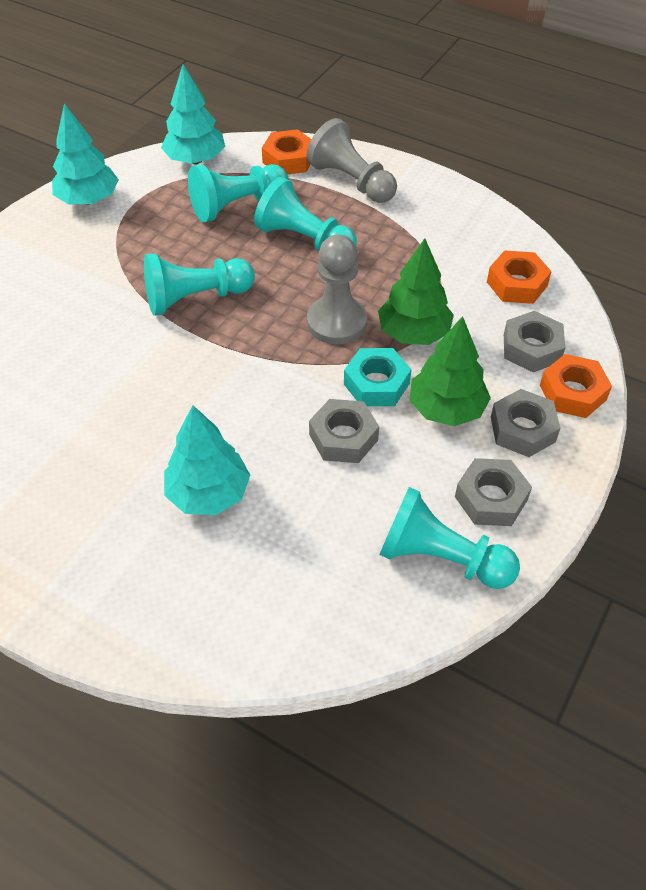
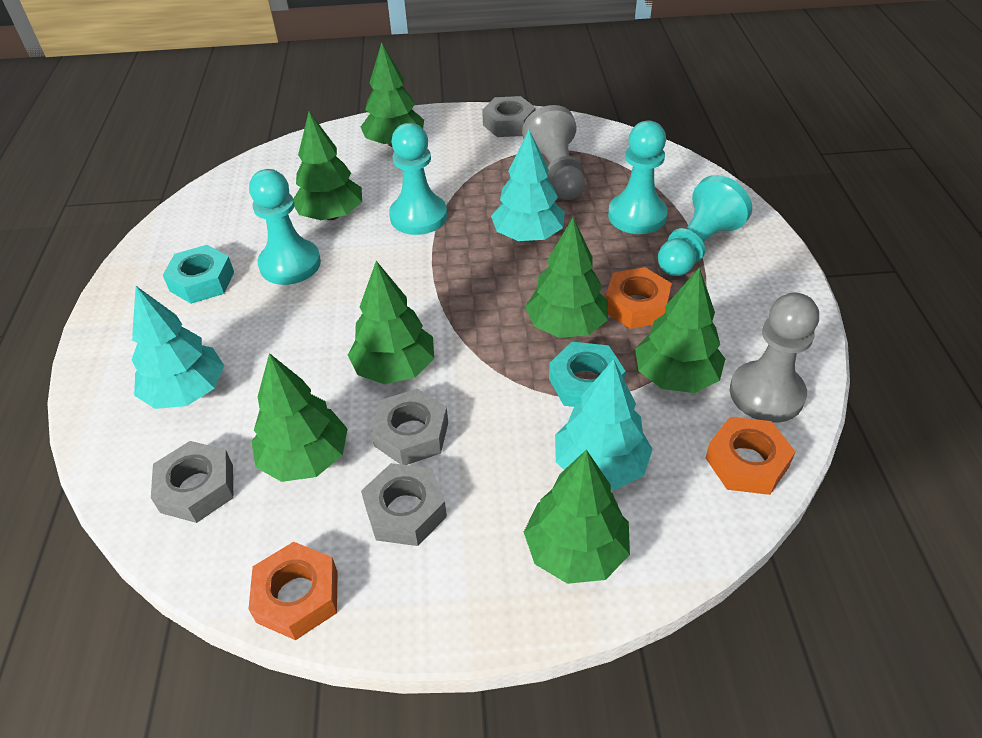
green tree: [378,238,454,345] [409,316,491,426] = 2 -> [251,353,348,482] [293,112,362,220] [348,261,434,384] [361,42,424,147] [524,449,630,584] [525,218,608,338] [635,267,725,393] = 7
turquoise nut: [344,348,412,406] = 1 -> [163,245,234,304] [549,342,626,407] = 2

